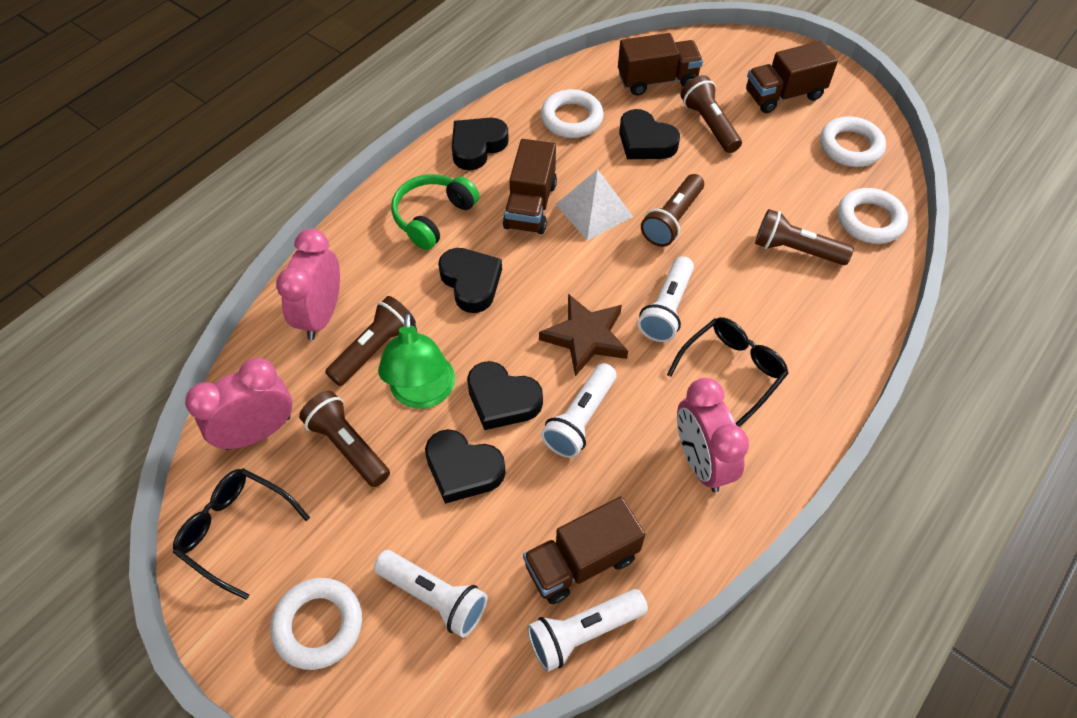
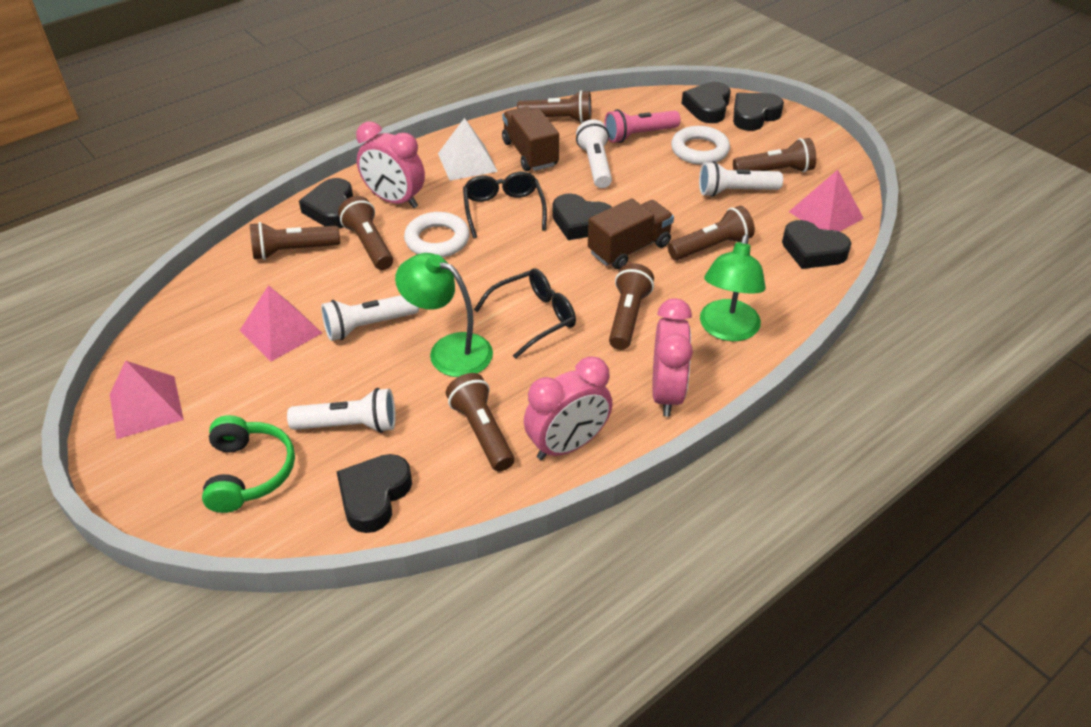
black heart: [425,429,506,504] [438,248,502,313] [452,118,509,170] [467,361,543,430] [619,109,680,159] = 5 -> [299,178,353,228] [336,454,412,533] [553,193,612,240] [681,82,731,123] [733,93,784,131] [782,220,851,269] = 6
brown flashlight: [299,390,390,487] [325,296,416,386] [641,174,704,247] [680,75,742,153] [755,209,854,265] = 5 -> [250,222,340,260] [338,196,393,270] [446,373,514,472] [517,90,591,123] [609,263,654,350] [668,206,755,260] [733,138,816,172] = 7
brown star: [539,294,628,377] = 1 -> none = 0
brown truck: [503,139,557,234] [523,496,645,604] [618,33,703,96] [746,41,838,113] = 4 -> [502,107,559,171] [588,198,674,269] = 2
green lamp: [378,312,455,409] = 1 -> [395,253,493,377] [700,234,766,341] = 2
pink flashlight: none = 0 -> [604,109,681,143] = 1
pink pyramid: none = 0 -> [110,361,184,439] [240,285,322,362] [789,170,864,232] = 3
white ring: [270,578,362,670] [540,89,604,138] [820,116,886,167] [838,188,908,244] = 4 -> [404,212,470,258] [671,126,730,165] = 2

